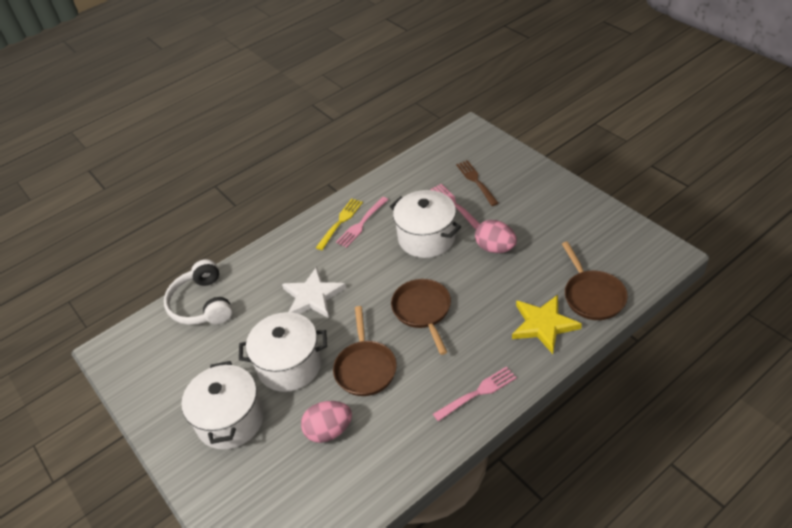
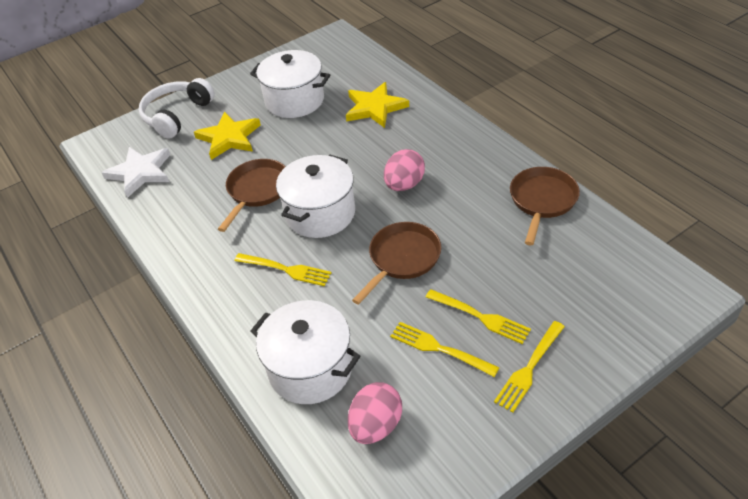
brown fork: [456,160,499,206] = 1 -> none = 0
pink fork: [336,197,389,248] [430,184,480,229] [433,366,517,421] = 3 -> none = 0
yellow fork: [316,198,363,250] = 1 -> [234,253,331,286] [390,322,500,377] [426,289,531,344] [494,321,565,413] = 4
yellow star: [512,295,582,354] = 1 -> [194,111,261,160] [346,82,409,128] = 2

